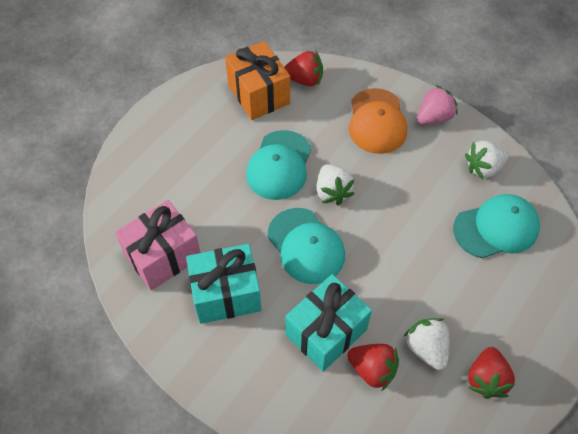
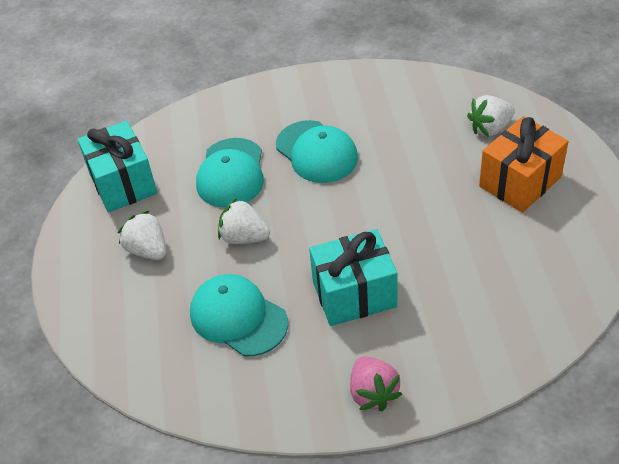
orange cap: [349,88,407,154] = 1 -> none = 0
pink gift: [115,200,201,290] = 1 -> none = 0
red strawberry: [284,50,323,86] [347,344,399,391] [468,347,515,399] = 3 -> none = 0

